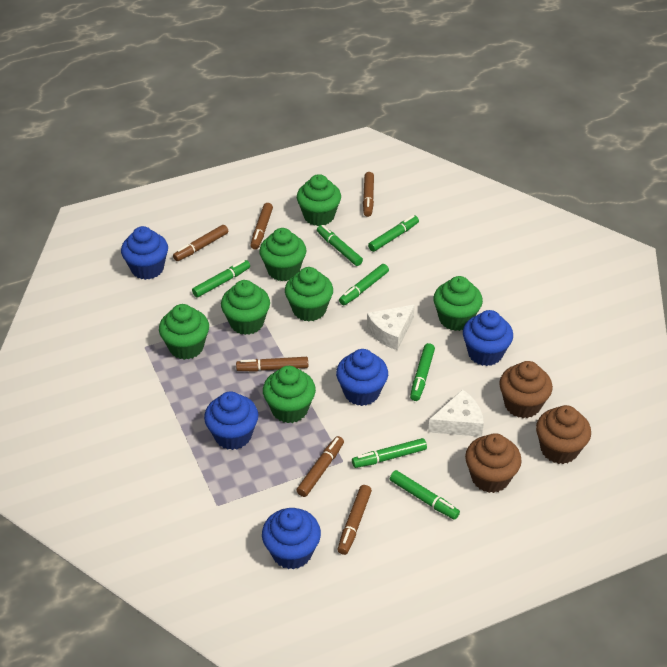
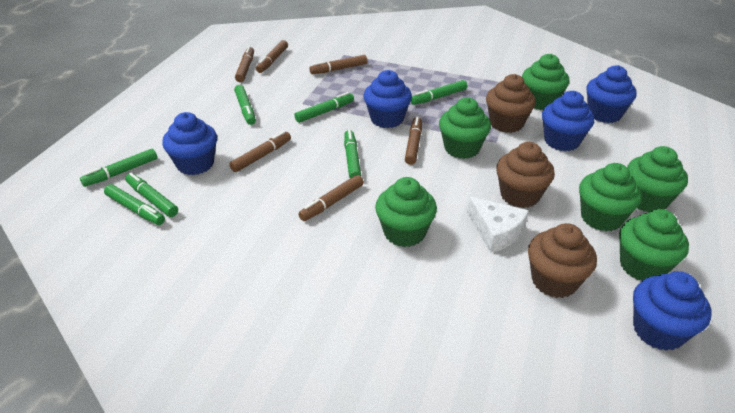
green cupcake: [159,304,209,360] [221,280,270,335] [259,228,306,281] [263,366,316,423] [285,267,333,321] [297,174,341,226] [433,276,483,331] = 7 -> [375,177,437,247] [439,98,491,159] [522,54,570,110] [579,163,642,231] [619,209,689,281] [627,146,688,213] = 6
white cheese: [367,304,415,350] [428,389,484,437] = 2 -> [467,196,529,253] = 1

